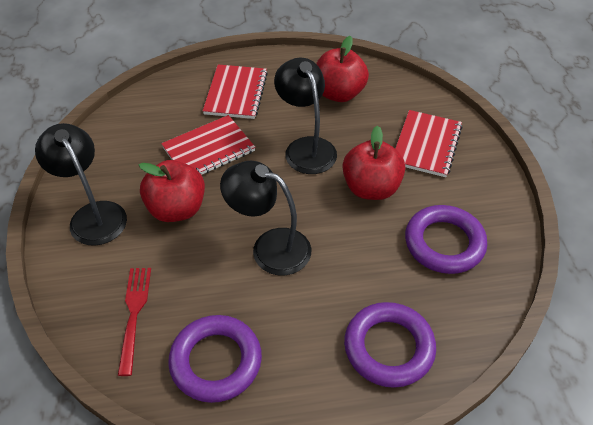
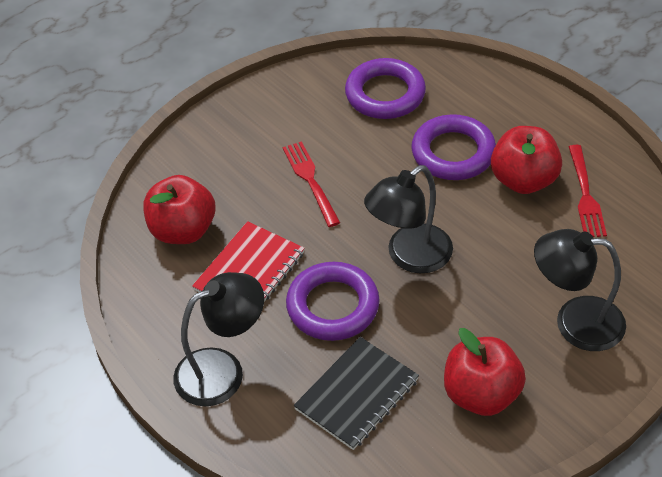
black notebook: none = 0 -> [294,337,419,450] = 1
red fork: [118,268,151,376] = 1 -> [282,141,340,227] [569,145,607,237] = 2
red notebook: [161,115,256,175] [203,64,268,119] [395,110,463,177] = 3 -> [192,221,305,302] = 1

